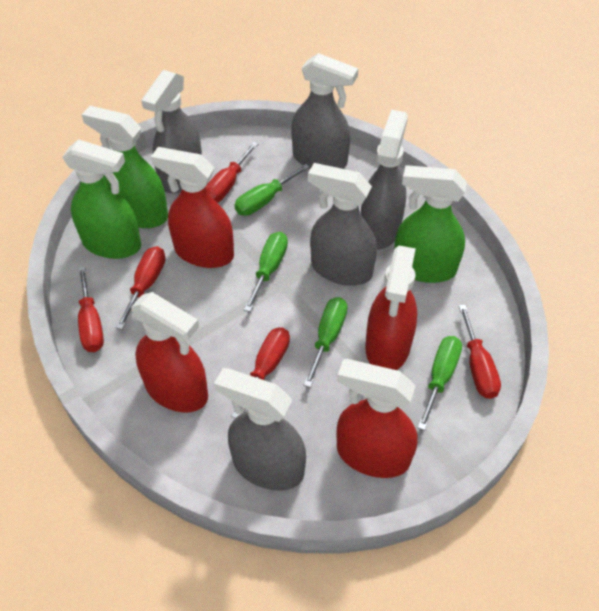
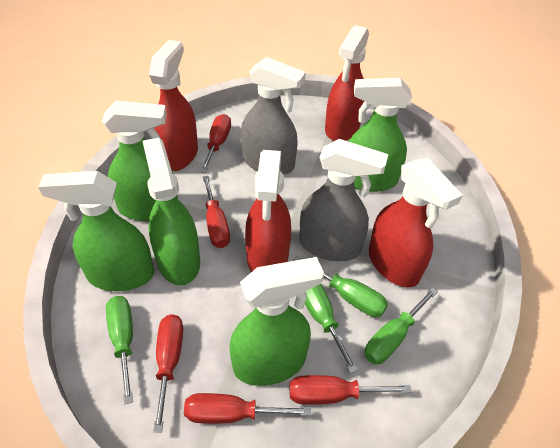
green spray bottle: [62,139,141,259] [81,106,168,228] [394,165,467,283] = 3 -> [38,171,154,291] [102,101,178,221] [143,138,200,285] [230,257,324,386] [348,78,412,192] = 5
grey spray bottle: [141,70,202,193] [214,368,306,491] [291,53,358,169] [308,163,377,286] [361,110,408,250] = 5 -> [241,57,306,175] [299,139,388,261] = 2

